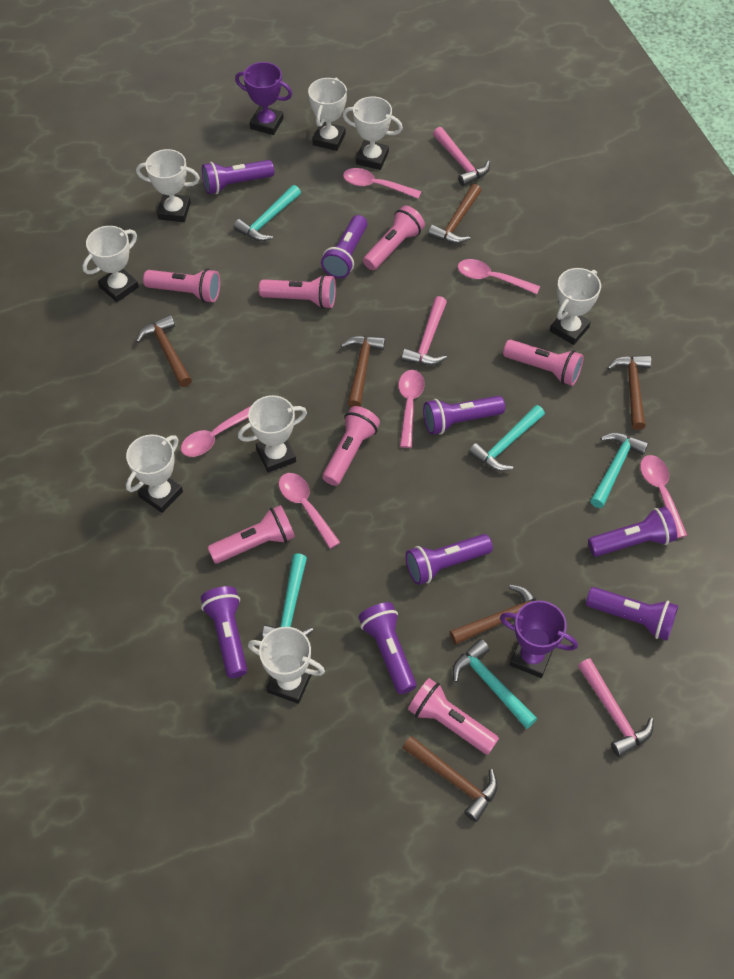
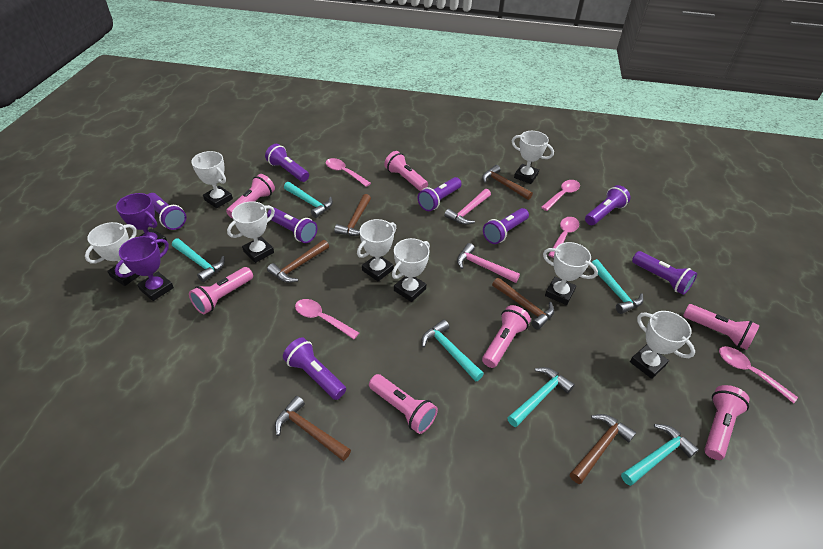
pink hammer: [401,296,447,365] [433,127,490,186] [578,658,654,757] = 3 -> [444,189,491,225] [457,243,520,283] = 2
pink spoon: [181,406,251,457] [279,473,340,549] [343,168,422,199] [398,370,425,448] [458,259,540,294] [640,455,688,538] = 6 -> [295,299,359,339] [326,158,371,187] [541,180,580,211] [548,217,579,258] [719,346,798,403] = 5
turquoise hammer: [233,185,301,241] [262,553,314,640] [453,639,537,729] [468,405,545,471] [590,433,649,508] = 5 -> [172,239,225,282] [284,182,333,218] [421,320,484,382] [507,367,575,427] [591,259,644,314] [621,424,699,486] = 6

